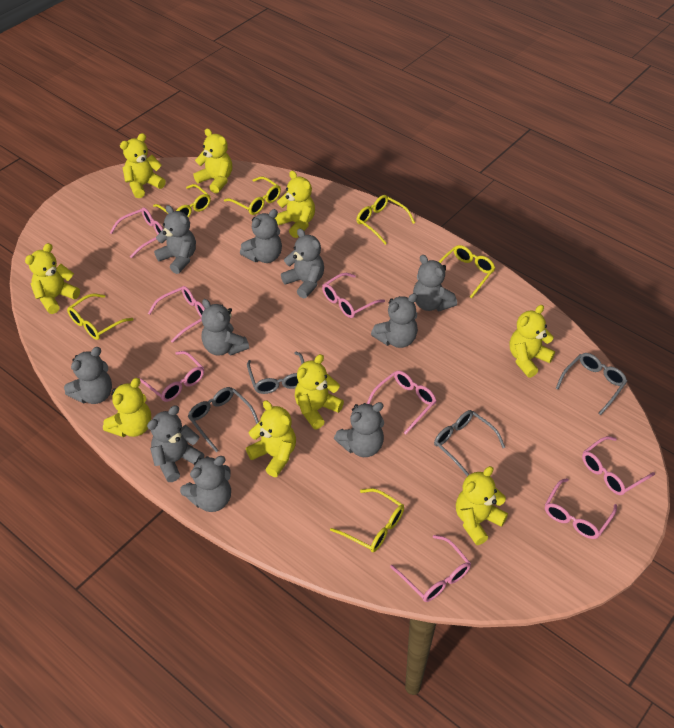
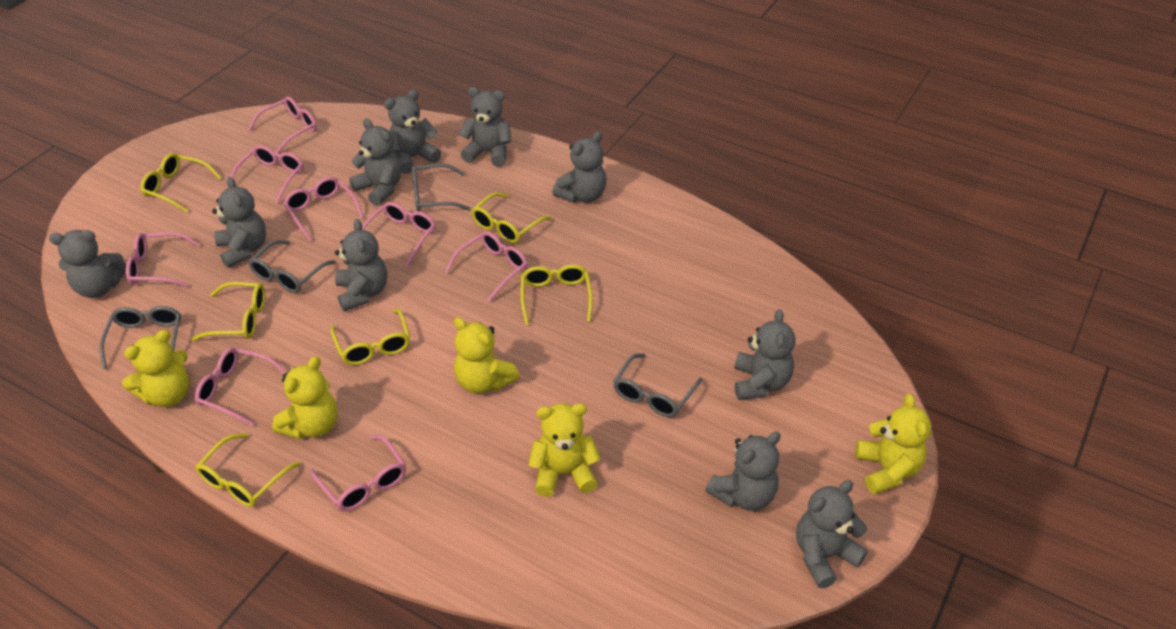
yellow teddy bear: [25,243,80,314] [103,378,151,437] [120,133,166,198] [193,128,232,193] [246,400,296,477] [275,171,315,238] [295,354,344,429] [456,466,508,545] [510,305,555,378] = 9 -> [122,330,189,407] [272,356,337,439] [454,317,520,393] [528,403,601,497] [856,393,931,494] = 5

